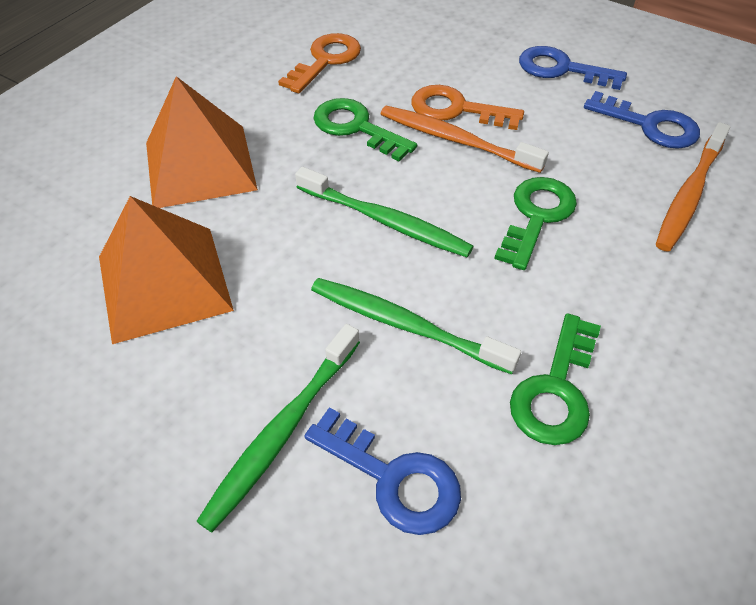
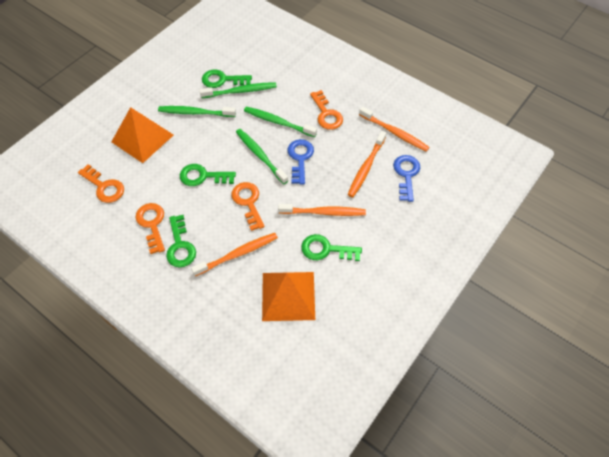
blue key: [304,407,461,535] [519,46,627,90] [584,91,700,149] = 3 -> [288,139,314,185] [393,155,420,202] = 2
green key: [313,98,417,162] [494,177,577,270] [510,313,601,445] = 3 -> [166,215,196,267] [180,164,236,186] [202,69,252,88] [301,234,362,261] = 4
green toothbrush: [196,324,360,532] [295,167,474,257] [311,278,521,374] = 3 -> [158,106,236,117] [200,82,277,98] [236,129,288,184] [244,107,317,137] = 4
orange key: [278,33,361,93] [411,85,524,130] = 2 -> [78,164,124,203] [136,203,165,254] [232,182,265,231] [310,90,343,130] = 4
orange toothbrush: [381,106,549,173] [656,122,731,252] = 2 -> [191,233,278,276] [278,204,366,216] [348,131,386,197] [359,106,430,152] = 4

